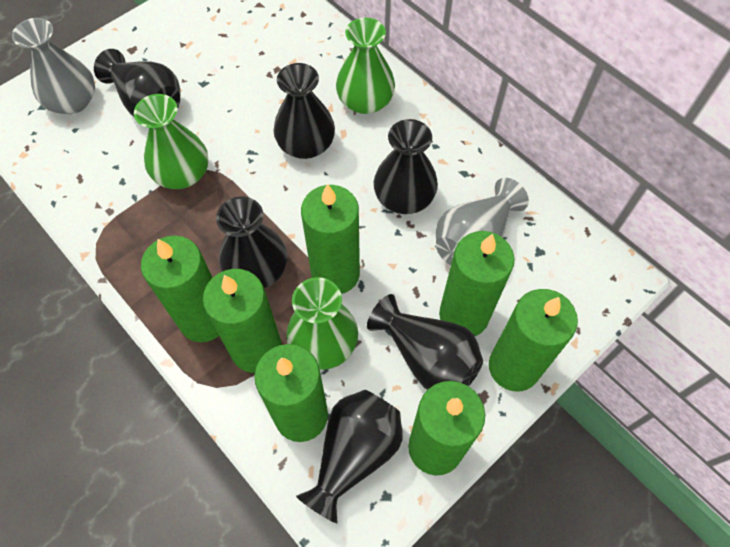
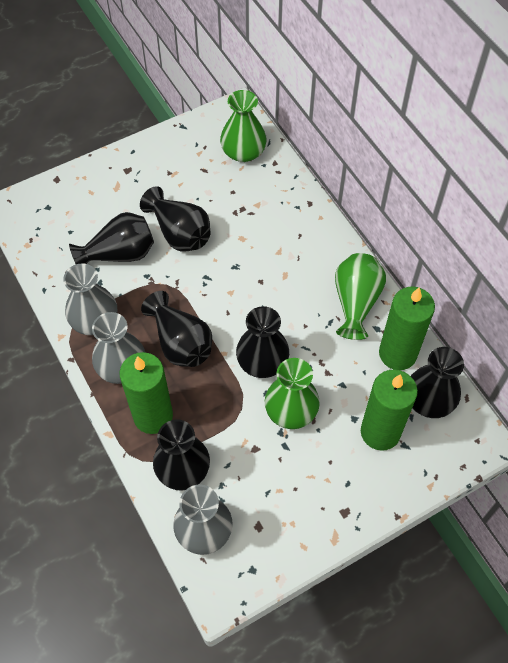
green candle: [141,236,219,342] [203,269,282,373] [254,344,328,442] [301,184,360,294] [408,381,485,476] [439,231,515,336] [489,289,578,391] = 7 -> [120,352,173,434] [361,370,418,451] [379,286,435,370] = 3
grey vase: [12,18,95,114] [436,178,529,266] = 2 -> [63,263,117,335] [92,312,145,384] [173,484,233,555] = 3

